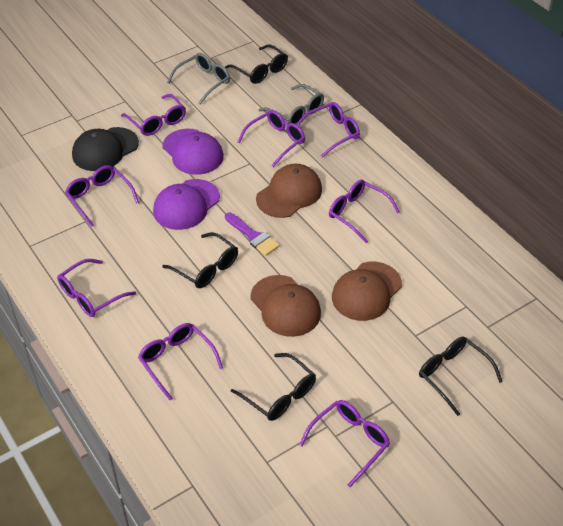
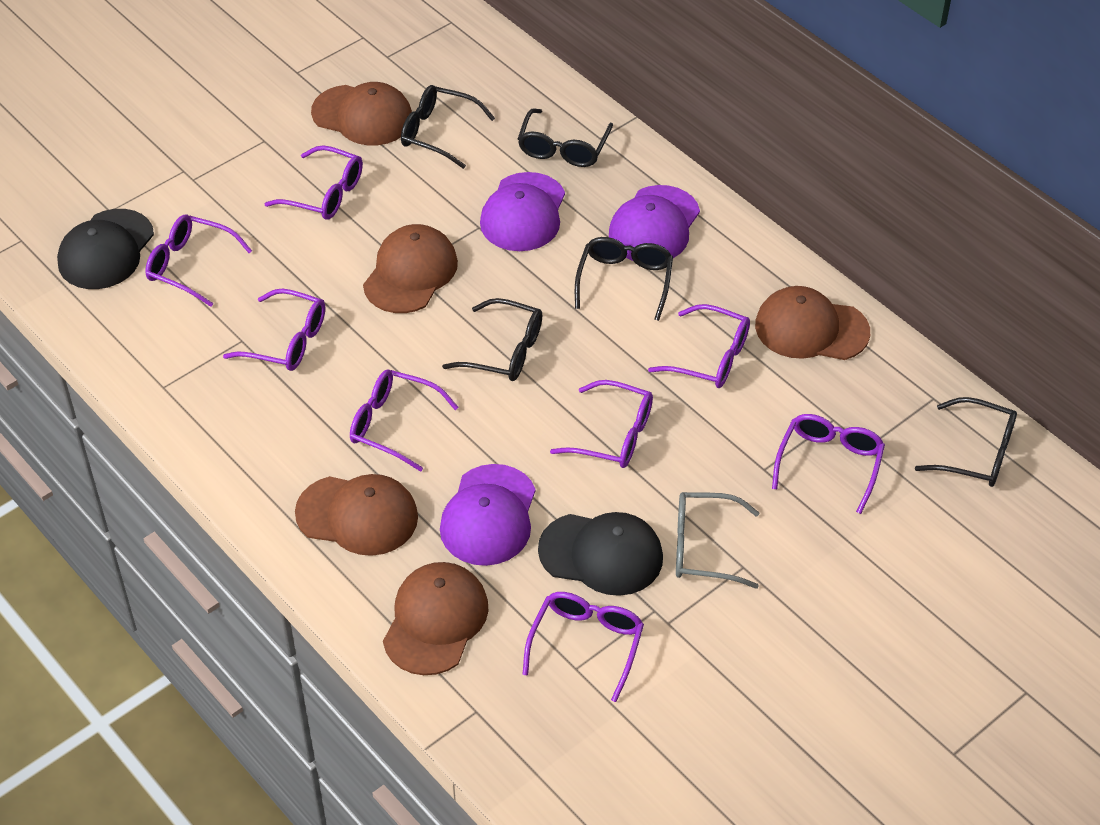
black cap: [72,127,139,171] = 1 -> [57,209,154,289] [538,512,663,596] = 2
black glasses: [162,232,238,288] [225,44,288,84] [231,353,316,421] [419,337,503,416] = 4 -> [401,85,495,169] [442,298,542,381] [518,108,613,167] [575,237,673,321] [915,397,1017,487] = 5
brown cap: [250,275,321,337] [256,164,322,218] [332,262,402,321] = 3 -> [295,474,418,556] [311,82,412,145] [363,224,458,313] [383,562,488,675] [755,286,870,360] = 5
grey glasses: [167,53,230,104] [259,84,324,125] = 2 -> [676,492,759,589] = 1
purple brush: [225,213,280,256] = 1 -> none = 0
purple cap: [153,179,220,230] [162,129,224,175] = 2 -> [440,464,536,566] [480,172,565,251] [609,185,700,261] = 3

